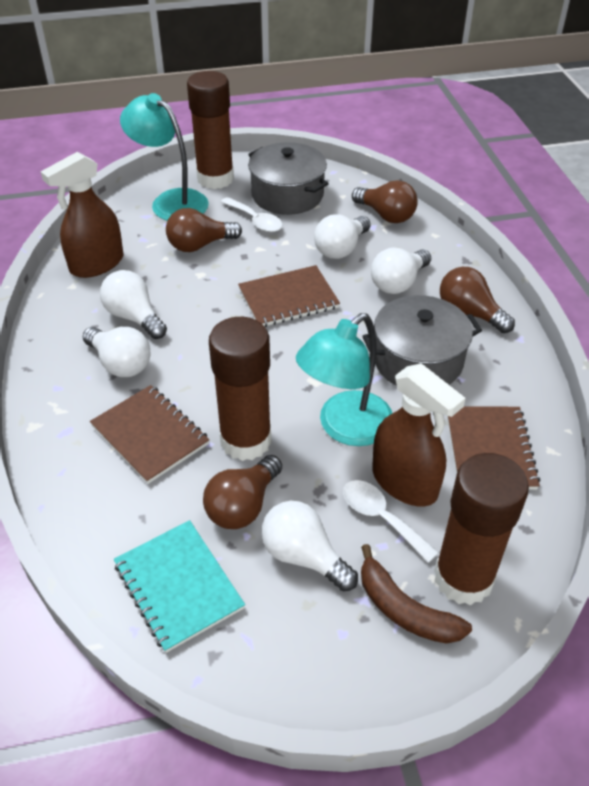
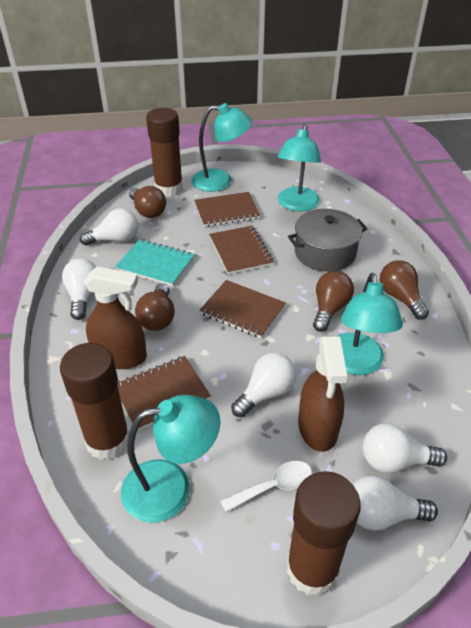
brown banana: [361,544,472,644] = 1 -> none = 0
brown notebook: [90,385,210,484] [238,265,340,327] [447,407,540,490] = 3 -> [117,356,211,431] [194,192,261,227] [200,280,286,338] [209,226,274,275] = 4
grey pot: [248,142,329,215] [362,295,482,386] = 2 -> [288,209,368,272] = 1
turquoise lamp: [120,93,209,221] [296,313,392,446] = 2 -> [121,395,221,523] [192,103,252,192] [278,124,321,212] [338,273,403,375] = 4
white spoon: [221,197,283,232] [343,480,439,563] = 2 -> [220,461,312,512] = 1

